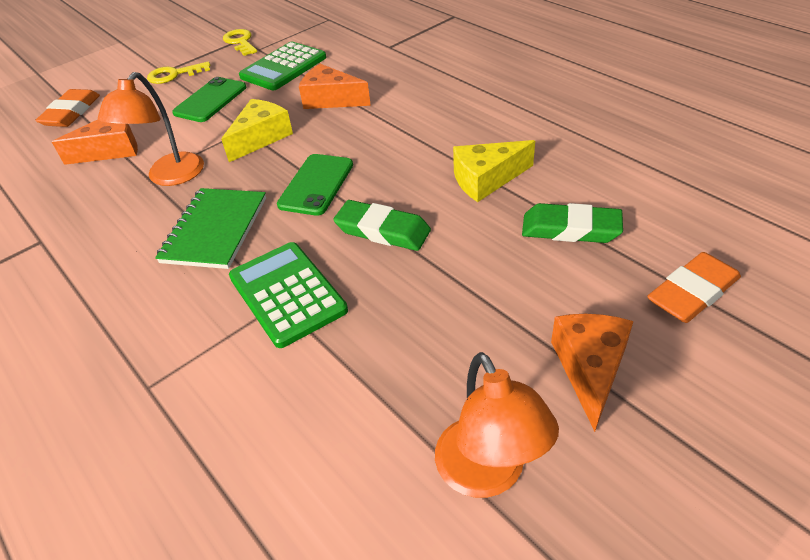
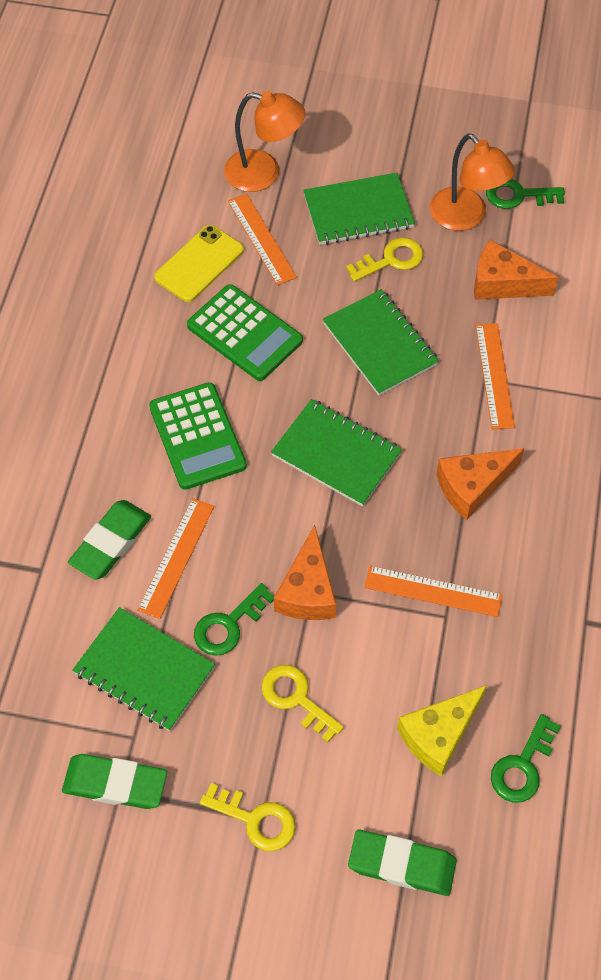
green eraser: [333,200,431,251] [522,203,623,243] = 2 -> [62,754,167,809] [68,500,151,580] [348,830,457,896] = 3
green key: none = 0 -> [194,583,274,656] [486,179,565,209] [491,714,561,803] = 3
green notebook: [155,188,266,269] = 1 -> [73,607,215,731] [271,399,402,507] [303,173,415,245] [323,289,439,396] = 4
green phone: [172,77,246,122] [277,154,353,216] = 2 -> none = 0
orange eraser: [35,89,100,127] [647,252,741,323] = 2 -> none = 0
orange ruler: none = 0 -> [137,498,214,619] [228,193,297,285] [364,566,503,617] [475,323,515,429] = 4
yellow cheese: [221,99,293,162] [453,140,535,202] = 2 -> [397,685,487,776] = 1
yellow key: [147,61,210,84] [223,29,257,56] = 2 -> [200,783,296,851] [261,665,344,743] [346,237,423,282] = 3
yellow phone: none = 0 -> [154,225,244,302] = 1

